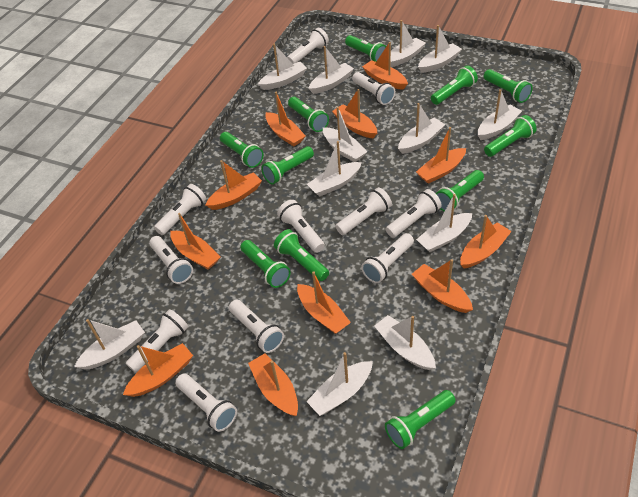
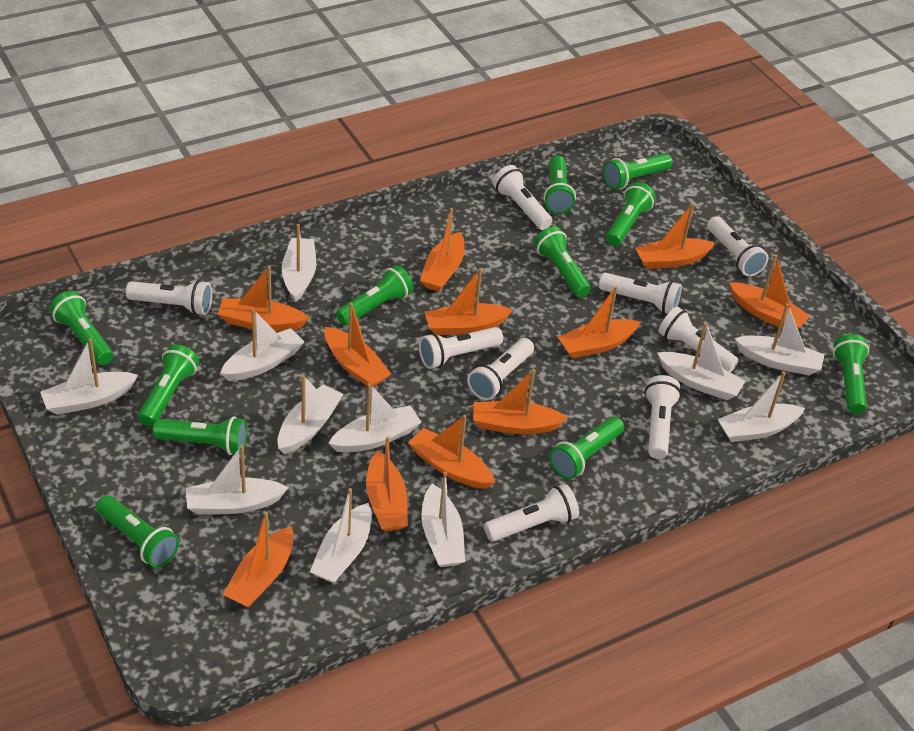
white boat: [74,319,145,370] [258,44,307,90] [306,352,373,416] [307,141,362,196] [308,46,354,94] [323,107,368,162] [374,315,436,370] [390,20,426,67] [398,103,445,154] [416,194,472,252] [418,25,462,73] [478,89,522,140] = 12 -> [40,338,138,415] [185,445,289,515] [220,309,304,381] [277,375,344,454] [282,224,316,302] [310,488,372,583] [328,383,421,453] [421,471,465,567] [657,322,745,400] [717,371,805,442] [735,303,825,375] = 11
white flashlight: [126,309,188,373] [149,236,193,284] [154,184,206,235] [175,374,237,432] [229,300,284,353] [277,200,325,253] [287,28,329,64] [336,187,392,235] [352,72,395,105] [361,233,414,283] [386,189,442,238] = 11 -> [126,280,212,316] [419,327,503,369] [467,338,534,400] [484,484,579,542] [493,165,552,230] [599,273,682,314] [644,375,681,459] [658,306,739,372] [707,216,769,276] = 9

